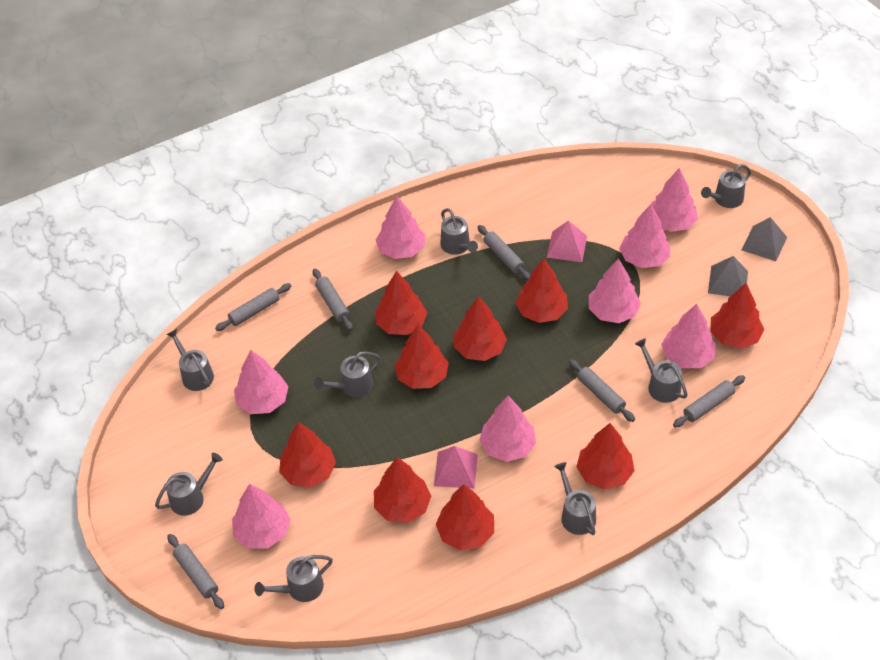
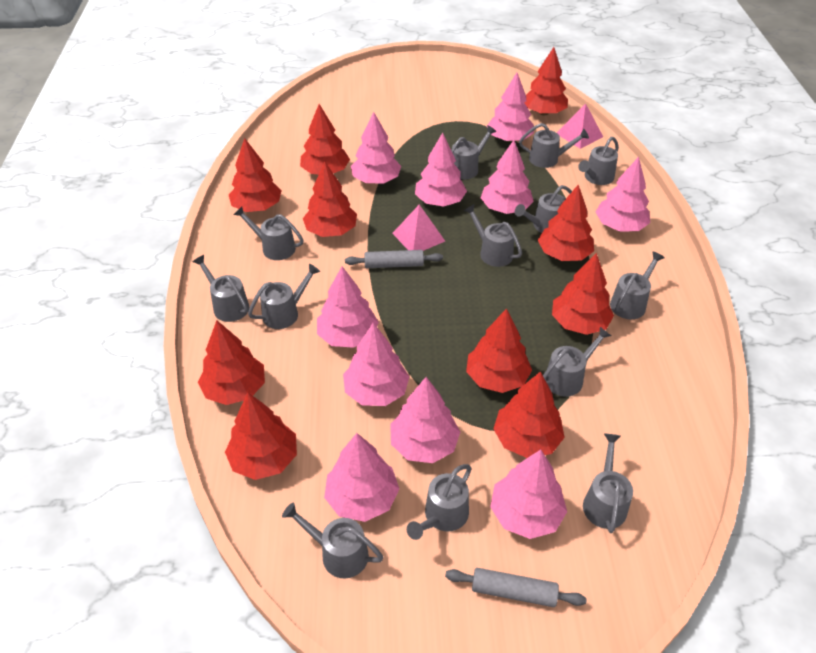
grey pyramid: [708,256,748,296] [742,217,787,261] = 2 -> none = 0
grey rolling pin: [167,534,224,609] [215,283,291,331] [313,269,353,331] [478,225,530,281] [569,359,635,422] [673,375,745,427] = 6 -> [345,250,443,268] [445,568,586,607] = 2
grey watering can: [155,453,223,516] [166,329,214,391] [255,555,333,602] [314,351,381,397] [440,208,478,255] [554,462,596,535] [635,338,688,403] [701,164,751,208] = 8 -> [193,255,249,322] [234,206,304,260] [248,264,320,329] [282,502,384,578] [407,464,472,540] [451,125,497,179] [464,204,522,267] [515,185,572,233] [519,123,589,168] [543,327,611,397] [578,137,619,185] [583,434,633,533] [610,252,665,319] = 13
pink tree: [232,483,291,549] [234,350,289,414] [376,196,425,259] [479,396,536,462] [589,258,641,323] [619,204,670,268] [651,168,698,232] [661,304,716,368] = 8 -> [317,266,379,348] [324,433,399,522] [343,323,410,406] [351,112,401,184] [390,377,460,463] [415,133,467,207] [481,140,534,214] [486,73,534,142] [490,450,567,539] [596,157,650,232] = 10
red tree: [279,422,336,488] [374,457,431,523] [375,271,427,335] [395,324,449,389] [436,484,494,551] [454,296,507,361] [516,258,568,323] [576,423,635,490] [710,283,764,348] = 9 -> [198,320,265,405] [225,392,297,480] [229,138,282,212] [300,104,350,174] [303,162,357,237] [466,308,532,393] [493,371,565,458] [524,47,568,115] [538,185,594,261] [552,253,614,335] = 10

